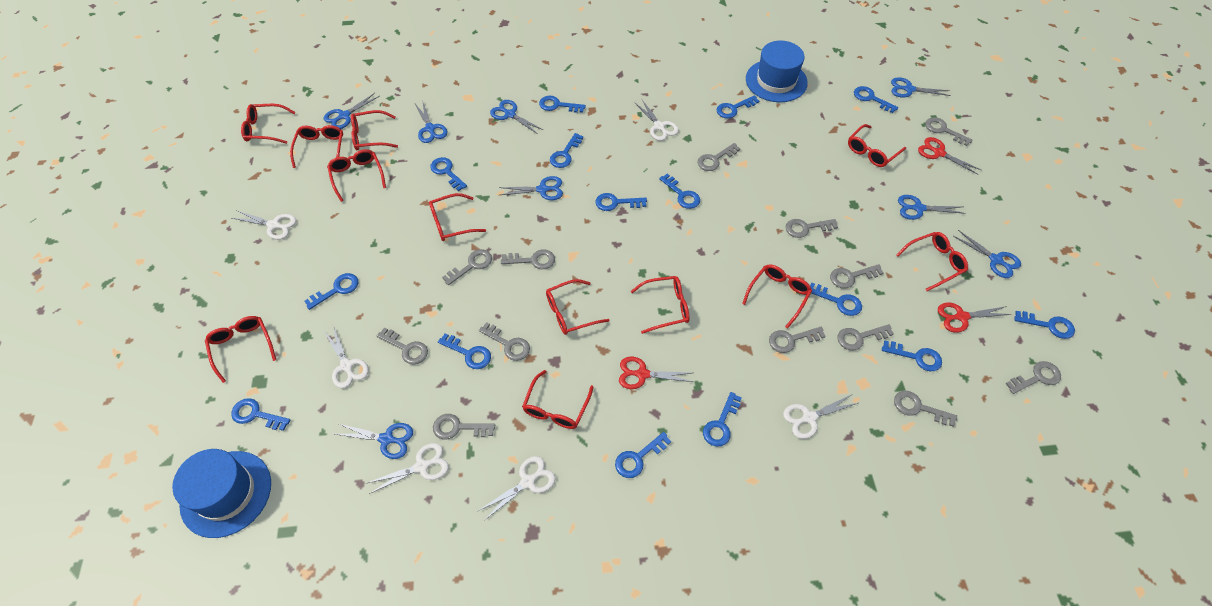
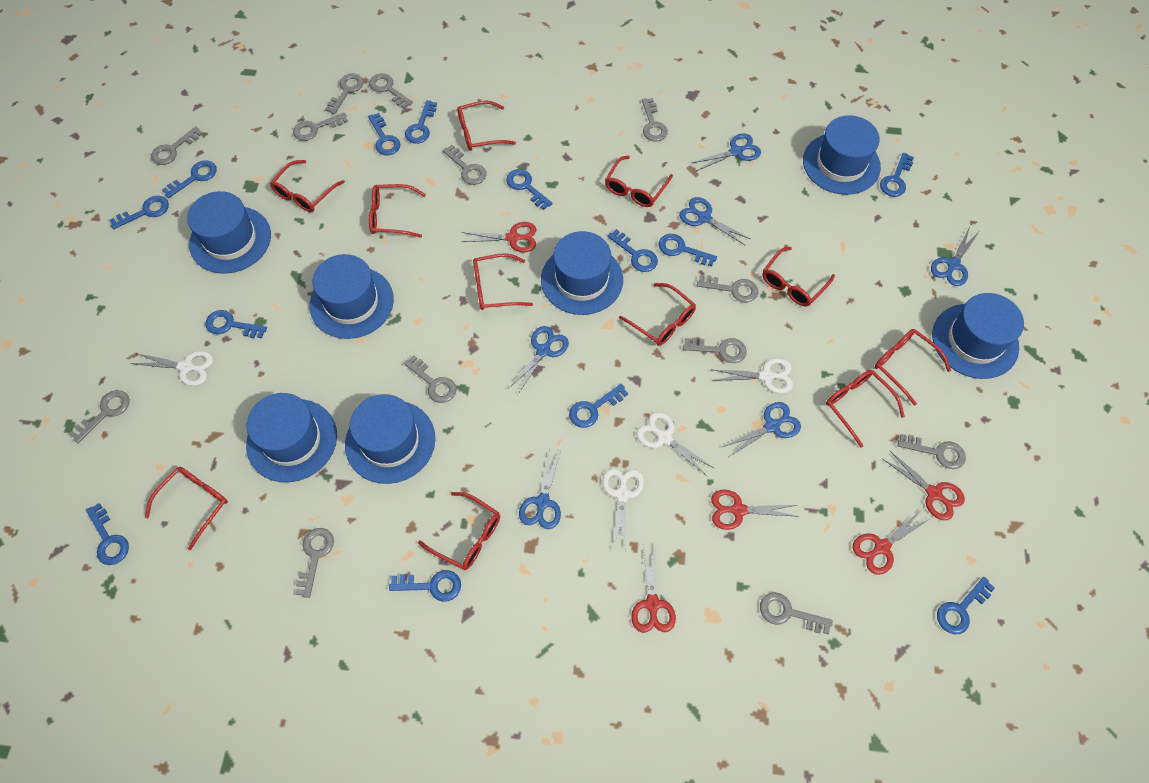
blue hat: [172,449,271,538] [746,40,808,102] = 2 -> [187,191,271,274] [246,393,337,482] [310,254,394,339] [345,394,435,484] [541,231,623,315] [803,115,881,195] [932,293,1024,379] = 7
blue key: [231,398,290,431] [304,273,358,310] [430,157,467,191] [438,333,491,369] [539,96,586,113] [550,133,583,168] [595,193,647,211] [615,432,671,478] [659,174,700,209] [703,392,742,447] [716,95,759,118] [810,282,862,316] [854,86,898,113] [882,341,942,371] [1014,311,1075,339] = 15 -> [86,503,129,565] [110,196,169,229] [162,160,217,198] [205,310,267,338] [368,113,401,155] [389,570,461,602] [405,100,437,144] [506,169,553,210] [569,384,628,428] [607,229,658,272] [658,234,717,266] [880,153,914,197] [937,577,995,635] = 13
blue scissors: [323,93,380,129] [335,423,413,459] [415,100,448,143] [490,100,543,134] [499,176,563,200] [891,77,951,98] [898,195,966,220] [953,230,1021,278] = 8 -> [508,326,569,394] [519,447,561,529] [679,197,750,245] [692,134,761,171] [723,402,801,457] [931,227,979,286] = 6
red glasses: [205,316,276,383] [241,104,296,144] [290,125,343,168] [327,149,386,202] [351,110,398,151] [429,193,486,241] [522,370,594,429] [546,279,610,335] [631,276,689,334] [742,265,812,329] [848,124,906,167] [896,232,968,291] = 12 -> [145,467,228,550] [270,160,345,212] [369,184,426,238] [418,492,500,570] [457,100,516,151] [473,253,533,310] [605,156,673,207] [619,283,696,346] [762,247,835,307] [826,370,905,448] [875,329,951,406] = 11
red scissors: [619,357,693,389] [918,137,981,175] [938,303,1012,333] = 3 -> [461,222,536,252] [631,543,676,633] [711,490,799,530] [853,510,930,575] [883,451,965,520] = 5
white scissors: [232,211,296,240] [324,326,369,388] [367,443,449,494] [478,456,556,521] [634,100,679,141] [783,395,858,439] = 6 -> [131,351,213,386] [603,468,644,552] [637,412,714,476] [711,358,793,393] = 4

